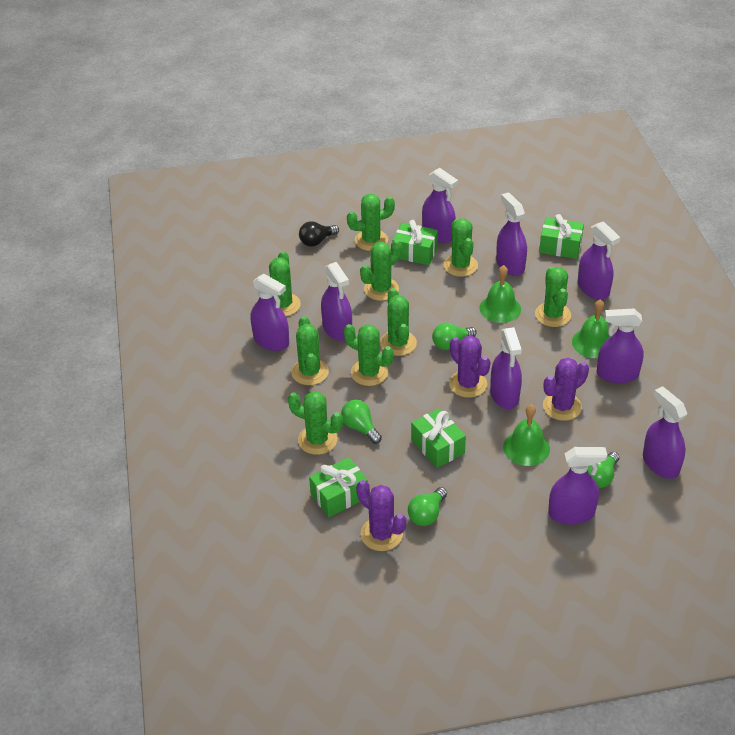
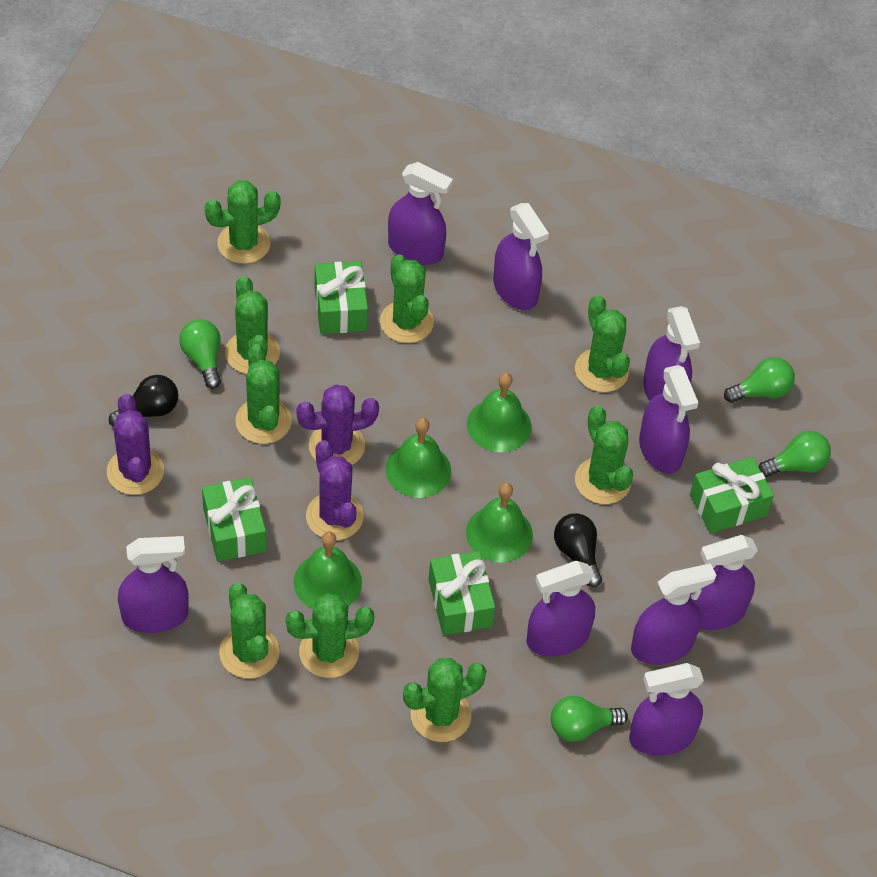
black light bulb: [299,221,339,247] = 1 -> [109,375,178,427] [554,513,602,587] = 2
green bell: [479,265,521,323] [503,405,550,466] [572,299,611,358] = 3 -> [294,532,362,609] [385,418,451,498] [466,482,533,563] [467,373,531,452] = 4

